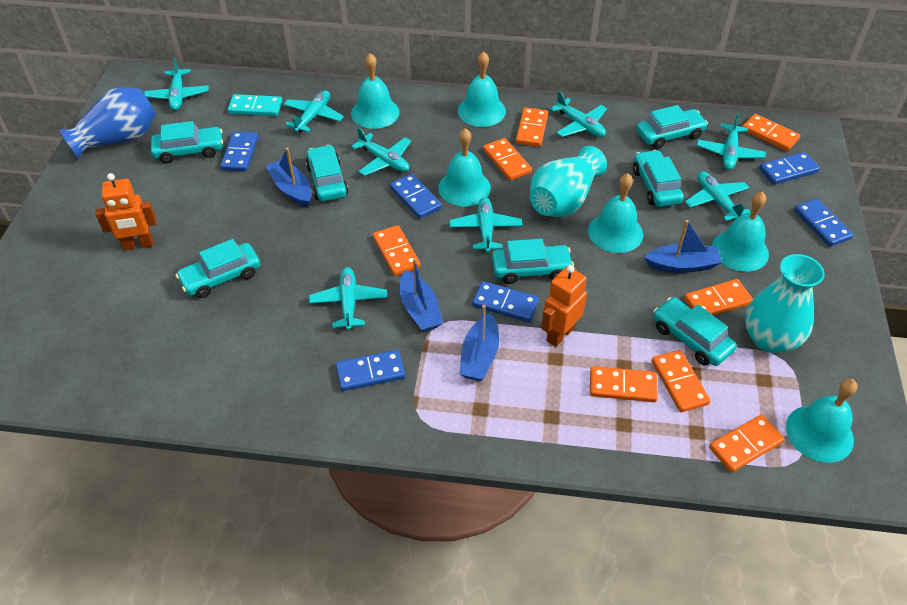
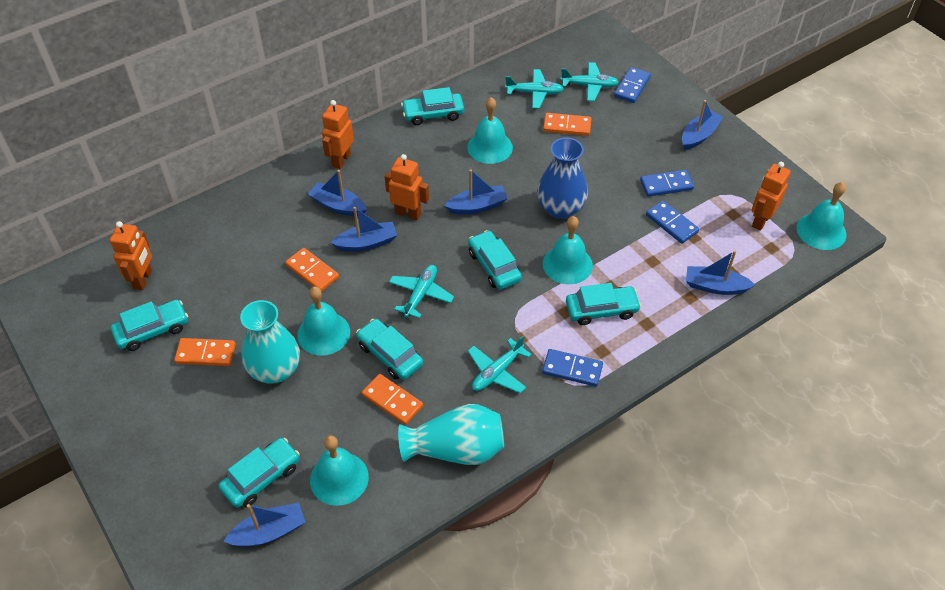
blue boat: [266,147,312,207] [400,258,443,332] [459,305,499,381] [644,220,722,273] = 4 -> [223,503,305,547] [308,170,367,216] [331,207,397,252] [444,169,508,214] [682,100,723,150] [686,250,755,295] = 6
blue domino: [220,131,258,171] [336,350,405,391] [390,173,442,219] [472,281,539,322] [759,152,820,185] [794,199,853,247] = 6 -> [542,349,603,387] [614,67,651,103] [640,170,694,197] [646,200,699,244] = 4
orange domino: [373,225,421,276] [483,138,532,181] [516,107,548,147] [590,366,658,402] [652,350,710,412] [684,279,753,315] [709,414,784,472] [742,114,801,151] = 8 -> [174,338,236,366] [285,248,339,292] [362,374,423,425] [543,113,591,136] = 4
orange robot: [95,173,157,251] [541,265,587,347] = 2 -> [110,221,152,290] [322,100,354,169] [385,154,429,220] [751,162,791,231] = 4
turquoise bell: [351,53,399,129] [438,128,491,207] [458,51,506,127] [588,173,643,253] [712,192,769,272] [786,379,858,463] = 6 -> [297,286,350,356] [310,435,369,506] [467,97,513,164] [543,216,593,285] [797,182,846,250] = 5
turquoise car: [151,121,223,163] [175,239,260,298] [306,145,348,201] [492,239,574,284] [633,150,684,207] [636,105,708,149] [653,297,737,366] = 7 -> [111,300,188,351] [219,438,300,508] [356,319,423,380] [401,87,464,125] [468,230,522,290] [566,283,641,325] = 6
turquoise domino: [228,94,282,116] = 1 -> none = 0
turquoise plane: [144,58,209,110] [283,90,344,132] [309,267,387,330] [351,127,411,176] [450,197,523,253] [550,91,607,137] [685,171,751,221] [697,113,766,170] = 8 -> [389,265,454,318] [468,336,532,393] [505,69,564,109] [560,62,619,101] = 4

